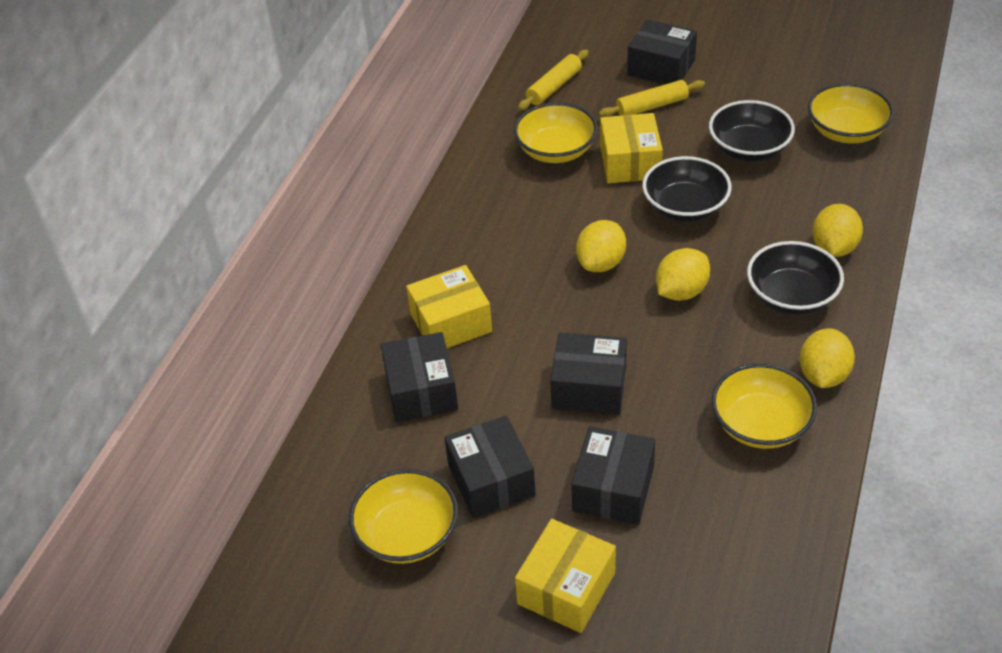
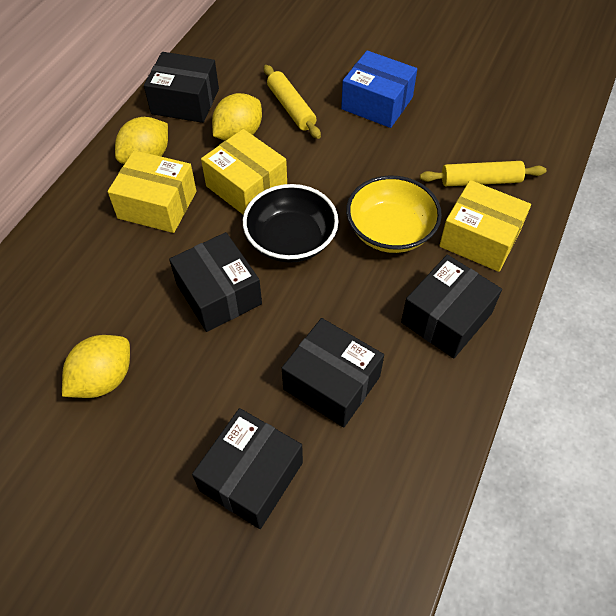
black bowl: [642,156,732,222] [709,100,795,162] [747,241,844,315] = 3 -> [243,184,339,263] = 1
blue box: none = 0 -> [341,50,417,128] = 1
yellow bowl: [349,469,458,564] [514,102,598,163] [711,363,817,449] [808,83,894,144] = 4 -> [346,175,442,253] = 1
yellow lemon: [576,220,626,272] [656,248,710,301] [799,328,855,388] [812,204,863,257] = 4 -> [62,335,130,398] [115,117,168,164] [212,93,262,141] = 3

